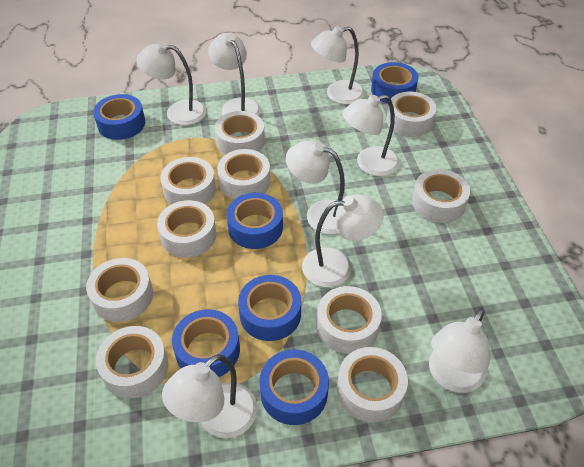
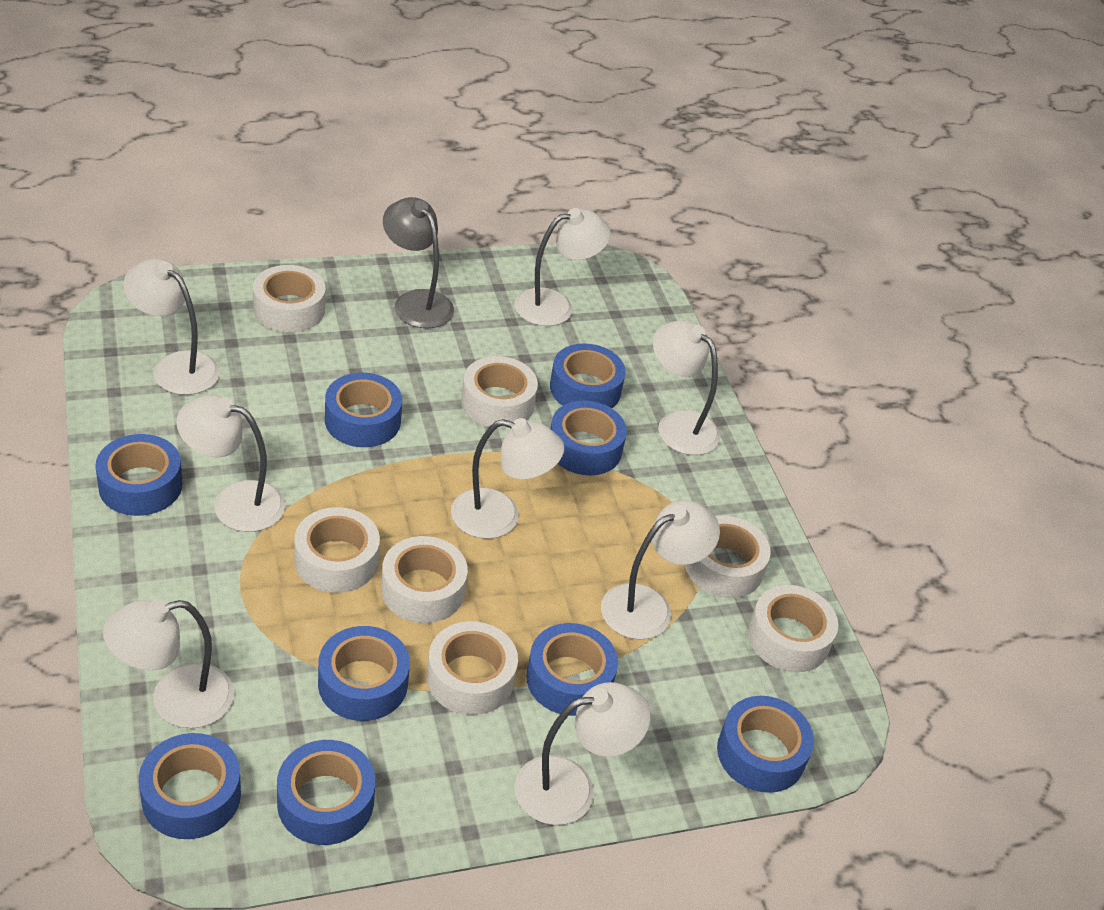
blue tape: [93,94,145,140] [172,309,240,377] [226,193,283,249] [238,275,301,341] [259,349,329,425] [371,62,418,104] = 6 -> [95,434,182,516] [139,733,241,839] [277,740,375,845] [318,626,410,721] [325,373,402,447] [526,623,618,716] [550,343,626,408] [550,401,627,475] [717,696,814,793] = 9
grey lamp: none = 0 -> [383,197,454,328] = 1
white tape: [86,258,153,322] [96,326,168,399] [157,200,216,258] [160,157,216,205] [215,111,265,155] [217,149,271,199] [317,286,382,354] [337,347,408,422] [386,92,437,137] [412,169,470,223] = 10 -> [253,265,326,332] [295,507,380,593] [381,536,468,623] [427,621,518,715] [461,356,538,428] [685,516,771,598] [748,585,838,672] = 7

